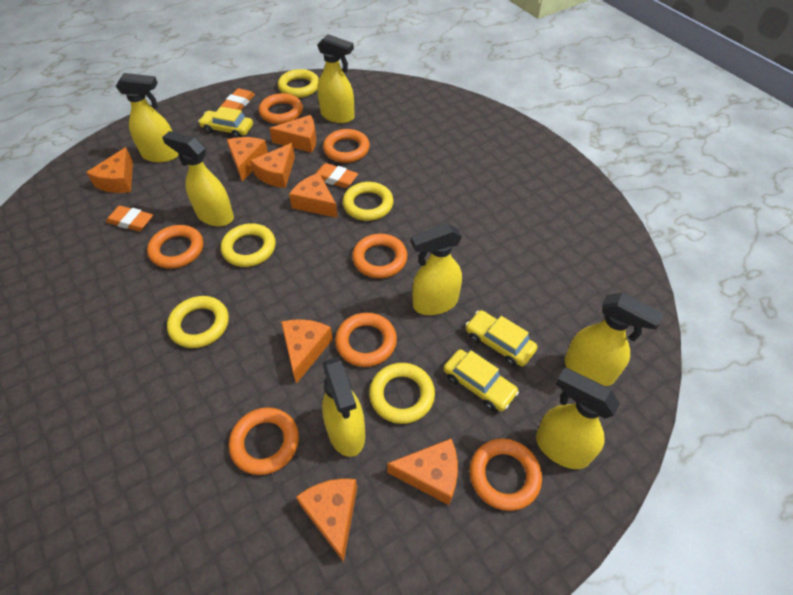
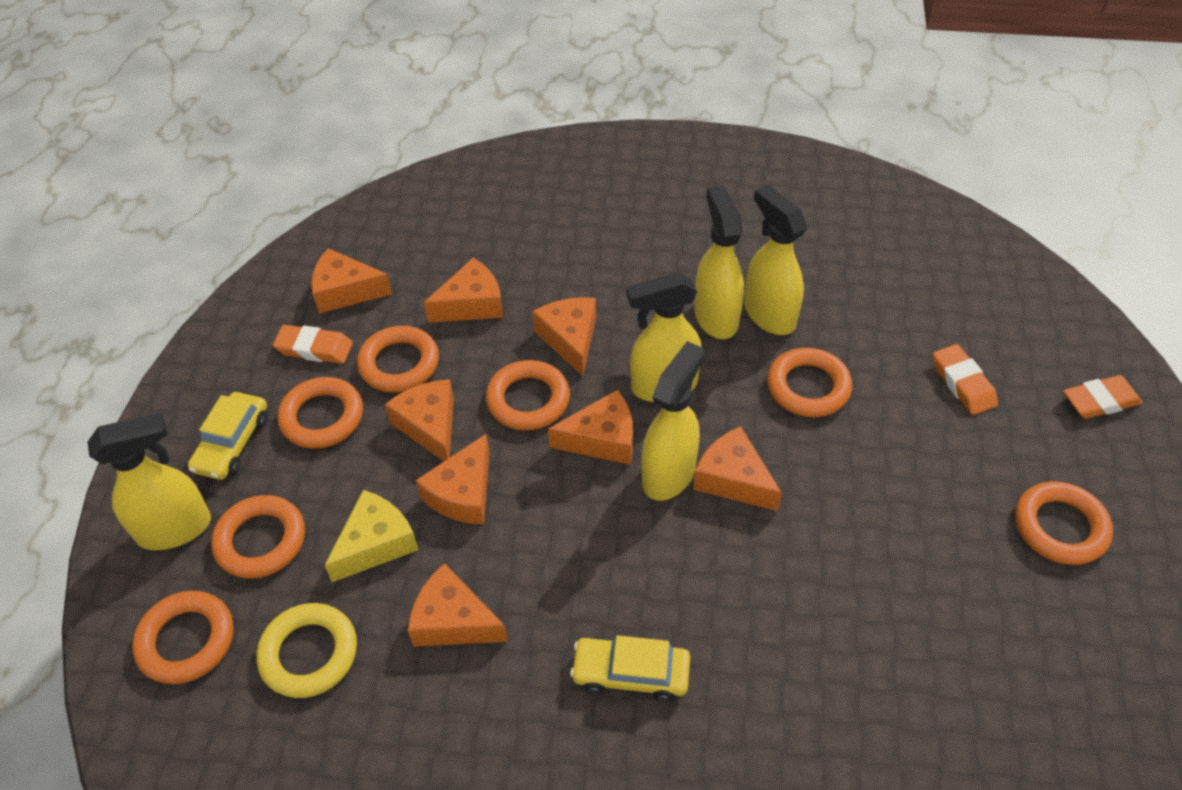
yellow car: [198,107,253,138] [443,349,519,411] [465,310,538,366] = 3 -> [188,392,267,480] [570,635,690,701] = 2
yellow cheese: none = 0 -> [324,490,418,582] = 1
yellow ring: [167,296,229,348] [221,223,276,267] [278,69,319,98] [342,182,394,221] [369,363,435,424] = 5 -> [257,603,357,698] = 1
yellow spray bottle: [115,73,178,162] [162,131,234,226] [317,34,355,123] [322,356,365,457] [411,223,462,315] [536,368,620,469] [564,293,664,386] = 7 -> [88,412,211,550] [626,272,701,402] [641,341,705,501] [694,185,744,339] [744,185,807,335] = 5

